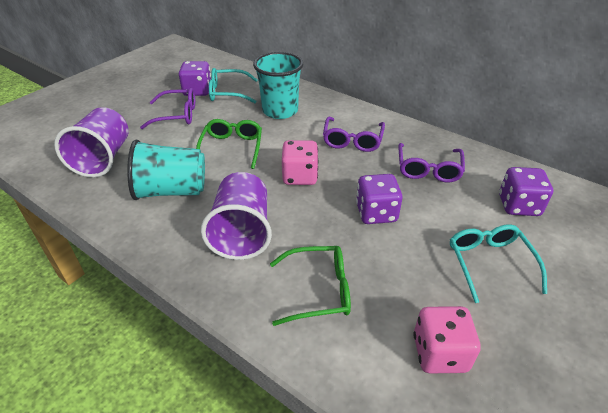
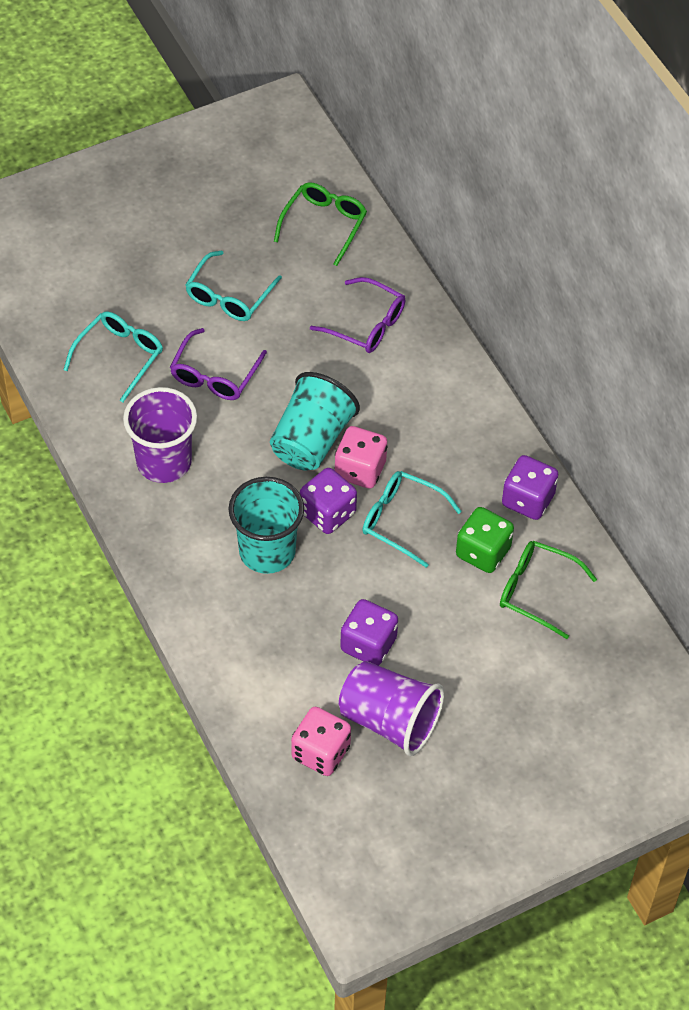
green dice: none = 0 -> [456,507,514,573] = 1
purple glasses: [140,88,195,129] [323,117,385,152] [399,143,465,182] = 3 -> [170,328,267,400] [310,277,405,353] = 2
turquoise glasses: [209,68,258,103] [450,225,547,303] = 2 -> [64,311,163,402] [185,251,282,321] [362,471,462,568] = 3

